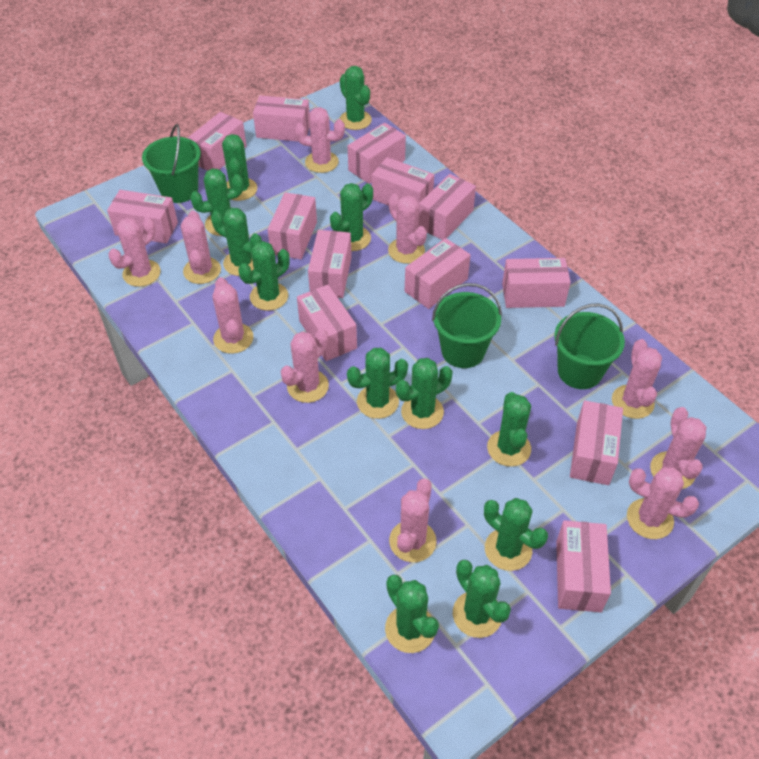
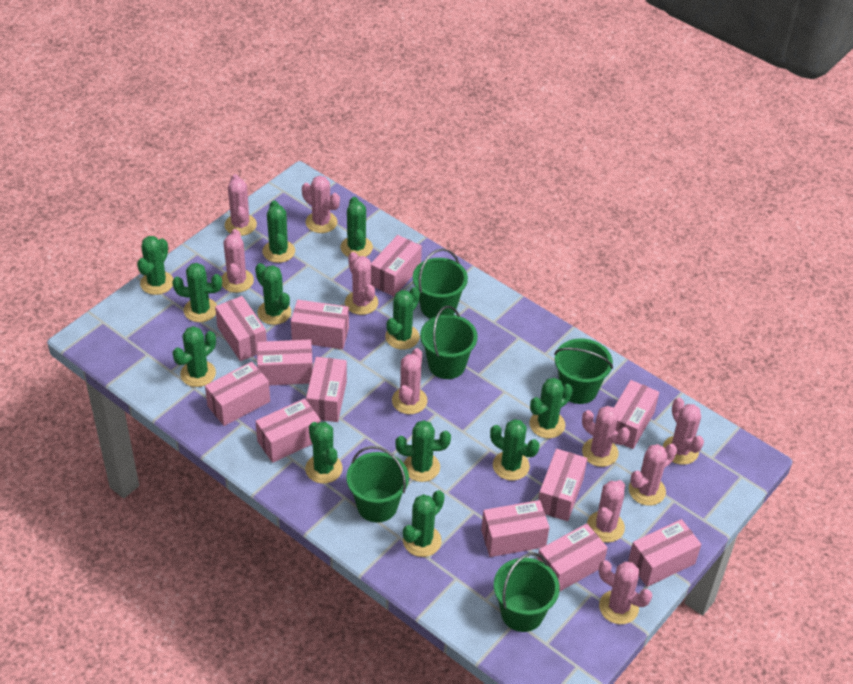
green bucket: [142,124,201,203] [432,283,502,368] [554,304,625,389] = 3 -> [346,446,409,523] [413,249,468,319] [420,306,478,379] [494,552,560,632] [554,338,613,404] = 5
pink box: [107,190,178,243] [188,112,247,171] [253,96,310,141] [268,192,317,259] [297,285,357,361] [308,230,352,298] [348,123,406,184] [372,157,434,206] [405,238,470,309] [418,174,476,240] [502,258,571,308] [556,520,611,612] [570,400,623,485] = 13 -> [205,362,270,426] [215,296,267,361] [256,398,321,463] [257,339,313,385] [291,300,349,349] [306,357,347,422] [371,235,422,296] [481,500,549,557] [537,523,608,592] [538,449,588,521] [614,380,659,449] [628,519,701,587] = 12

